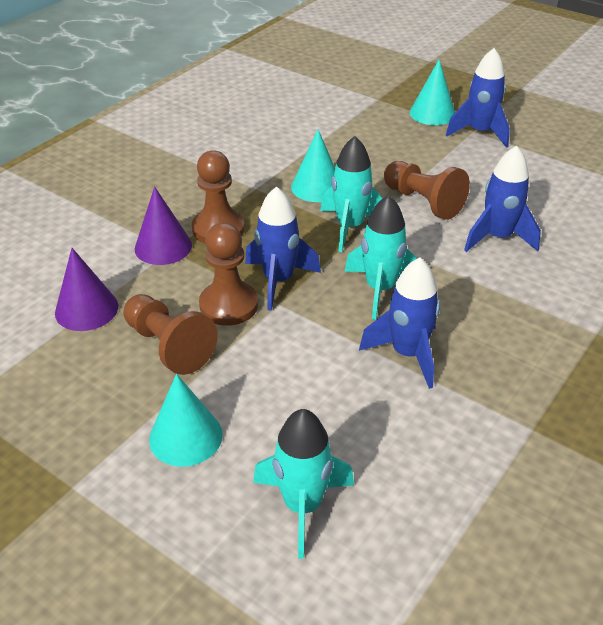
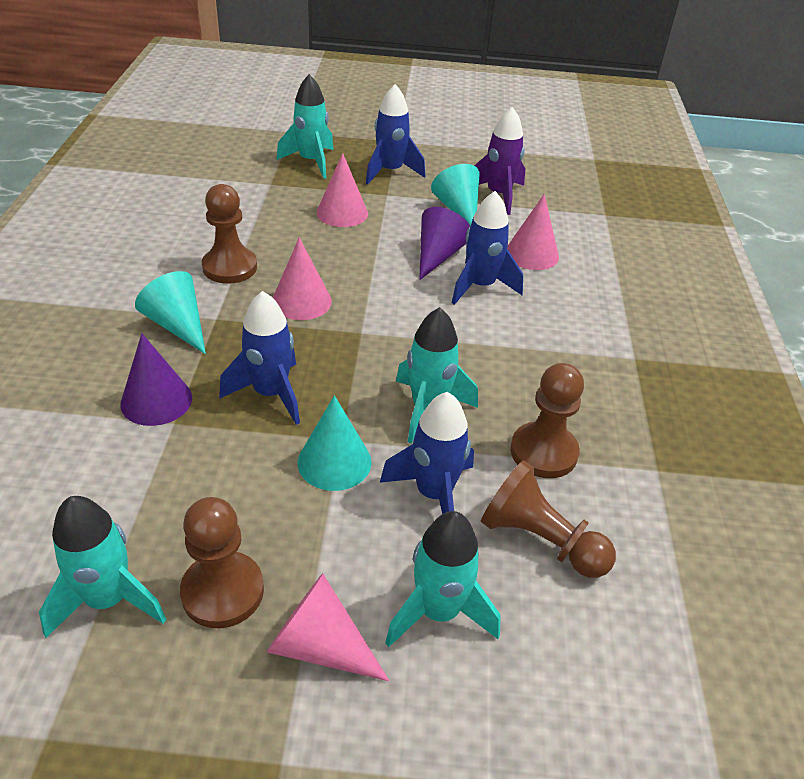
pink cone: none = 0 -> [267,573,389,681] [273,237,332,320] [317,153,368,227] [507,194,559,270] = 4
purple rocket: none = 0 -> [474,107,525,215] = 1
turquoise rocket: [253,409,354,559] [320,136,383,252] [345,195,417,320] = 3 -> [39,496,166,638] [276,74,334,179] [385,511,501,647] [396,307,478,444] = 4

